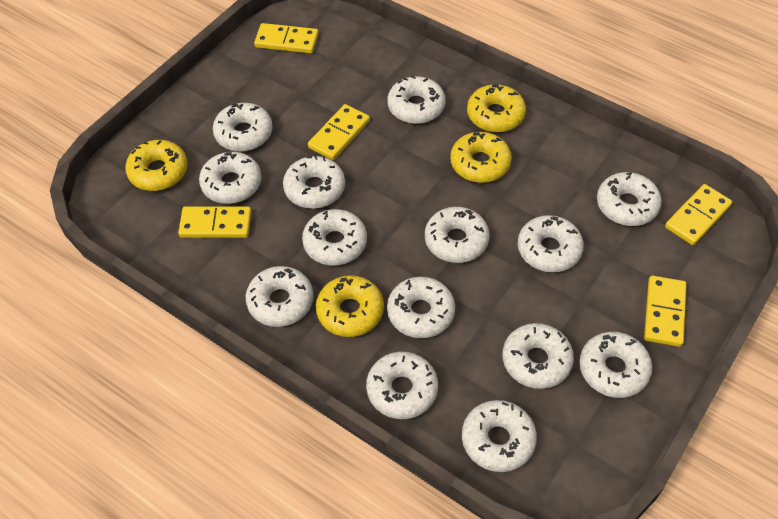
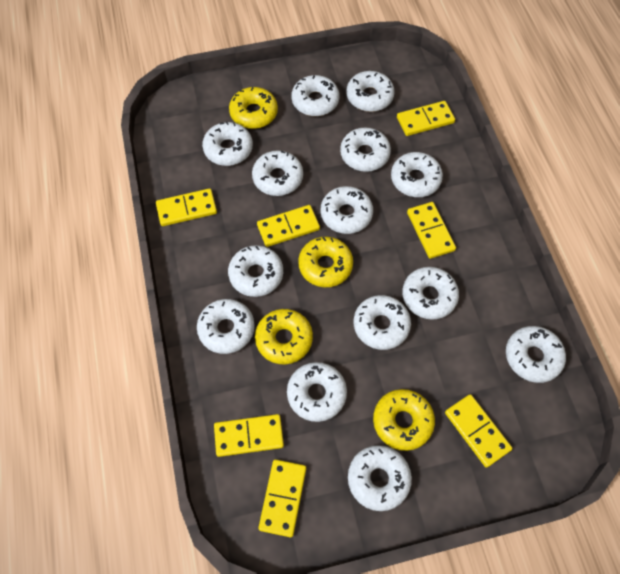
yellow domino: [178,206,252,238] [254,23,319,53] [308,104,370,160] [644,276,687,347] [665,184,732,245] = 5 -> [156,188,217,226] [214,414,284,457] [257,205,320,247] [258,459,306,537] [397,101,455,136] [407,202,456,259] [445,394,512,468] = 7

